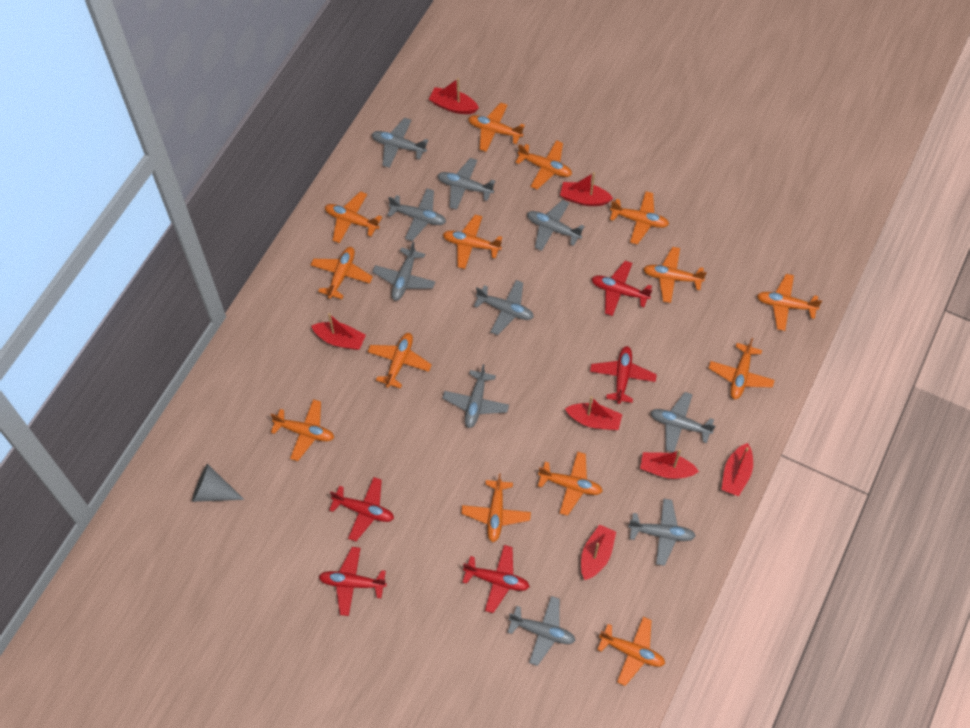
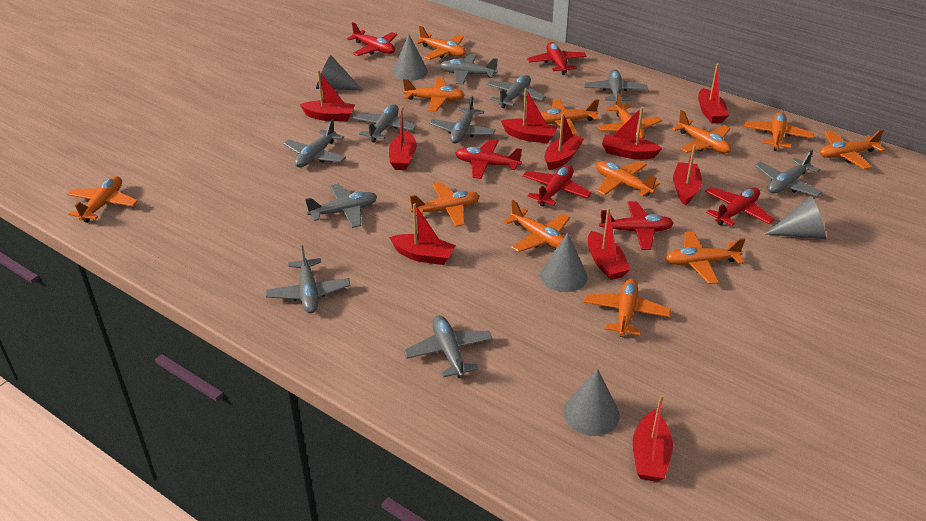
grey cone: [192,464,244,502] = 1 -> [316,55,363,90] [393,34,428,81] [540,232,588,292] [563,369,620,436] [765,196,826,239] = 5
orange plane: [271,399,334,461] [311,247,373,299] [325,191,382,243] [367,333,432,389] [443,215,502,269] [461,473,531,542] [468,103,525,152] [515,140,572,190] [538,452,603,516] [597,617,665,686] [610,191,669,245] [643,247,707,303] [709,338,775,399] [757,274,822,331] = 14 -> [67,176,138,223] [403,78,464,112] [409,182,480,227] [415,26,466,60] [503,200,570,252] [541,99,599,135] [584,279,671,337] [596,161,660,197] [597,93,662,139] [666,231,746,284] [672,110,731,153] [744,112,814,151] [820,129,885,169] = 13
red boat: [311,313,366,350] [429,78,479,114] [560,172,613,206] [565,396,622,430] [581,524,616,580] [640,450,699,479] [721,443,753,496] = 7 -> [300,70,355,121] [389,106,417,170] [389,203,456,265] [501,88,558,144] [545,113,585,170] [588,208,631,280] [602,107,662,159] [633,395,673,482] [673,144,702,205] [698,63,729,123] = 10
red plane: [319,547,387,616] [329,477,394,541] [462,545,530,613] [590,346,657,404] [592,261,652,316] = 5 -> [347,22,397,56] [455,139,522,179] [522,165,592,207] [527,42,587,75] [599,201,674,250] [705,187,775,226] = 6

